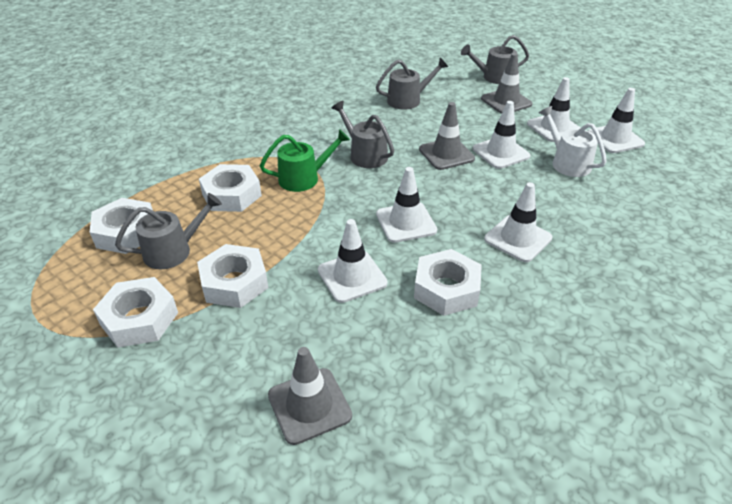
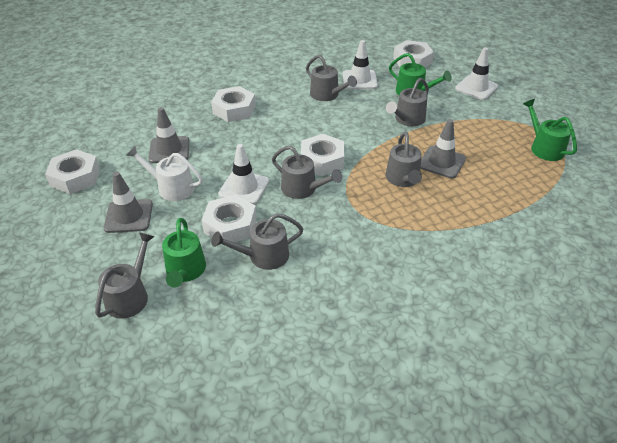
green watering can: [260,129,350,192] = 1 -> [162,218,206,288] [389,53,452,96] [523,99,577,161] = 3
grey watering can: [115,193,222,269] [332,101,394,168] [376,58,448,110] [461,35,529,84] = 4 -> [95,232,155,319] [211,213,303,270] [272,145,342,199] [306,55,357,101] [385,132,422,187] [386,78,429,126] = 6
white traffic cone: [318,219,388,303] [376,167,437,243] [473,101,531,169] [484,182,553,262] [527,77,581,142] [588,88,645,153] = 6 -> [219,144,269,205] [343,40,378,89] [455,47,498,100] = 3

